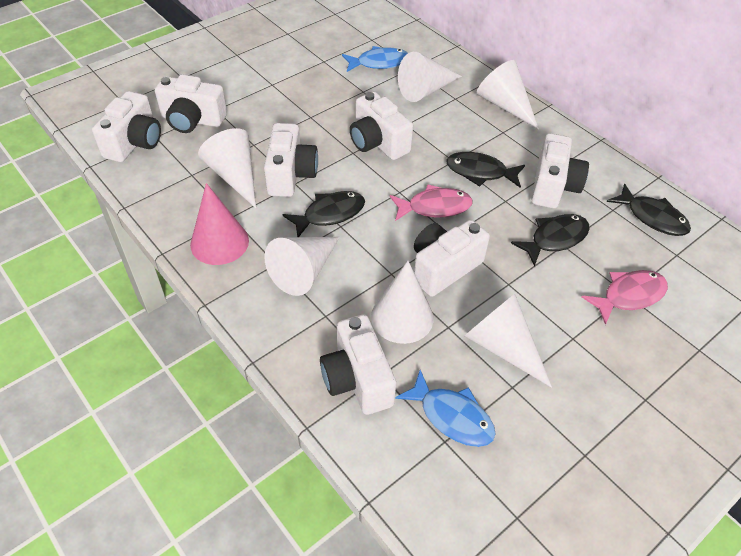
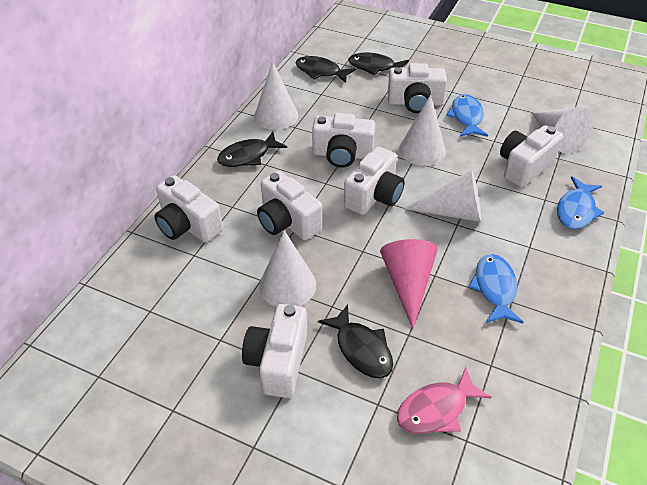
blue fish: [342,46,408,72] [395,370,495,447] = 2 -> [446,94,488,137] [468,254,524,323] [557,176,604,229] = 3
pink fish: [390,184,473,221] [582,270,668,325] = 2 -> [397,367,491,434] = 1
white cone: [198,128,256,208] [264,237,340,296] [371,261,434,344] [398,52,462,102] [465,294,552,388] [477,60,539,129] = 6 -> [254,61,298,130] [259,230,316,307] [399,95,446,166] [404,170,481,222] [532,107,593,153] = 5

